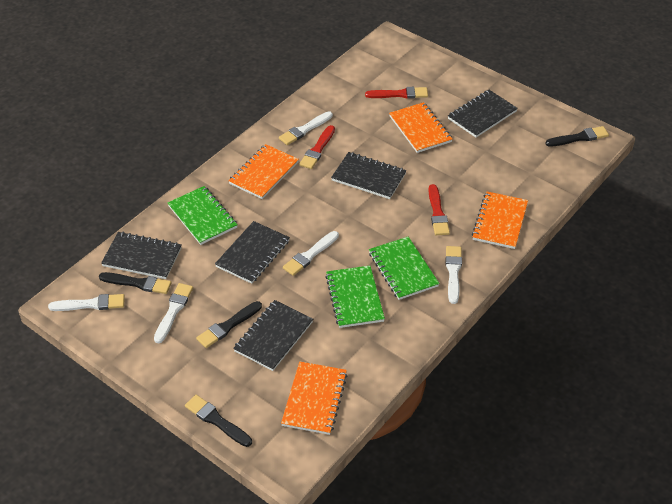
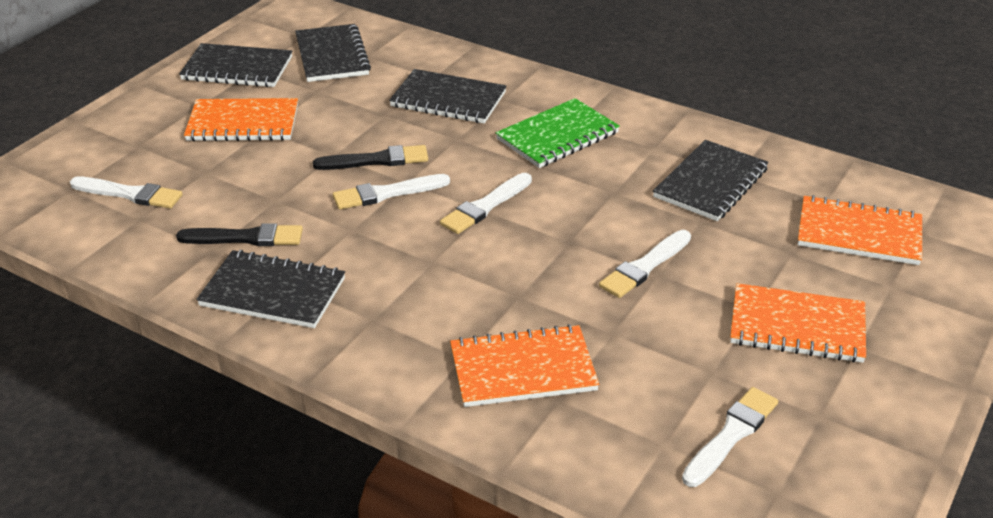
black brush: [99,272,172,294] [185,395,252,447] [196,301,262,348] [545,126,609,147] = 4 -> [176,223,303,246] [313,145,428,170] = 2
green notebook: [168,186,238,245] [325,266,385,328] [369,237,440,300] = 3 -> [496,98,620,168] = 1
red brush: [299,125,335,169] [365,87,428,99] [428,184,450,235] = 3 -> none = 0

